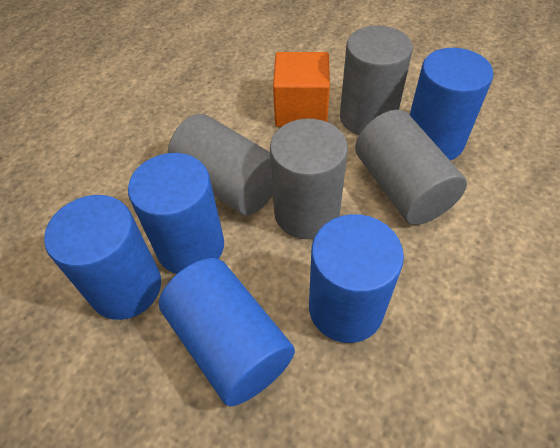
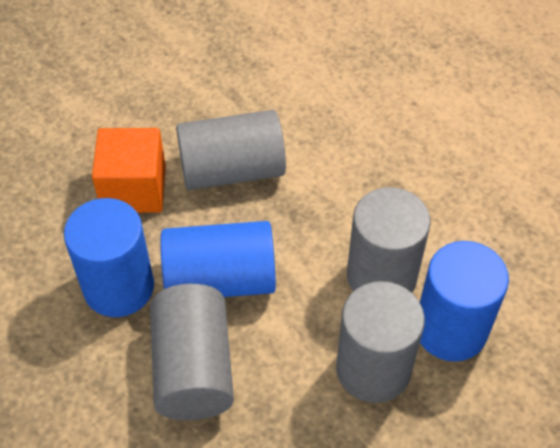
blue cylinder: [44,195,161,320] [128,153,224,274] [159,258,295,406] [309,214,404,343] [410,48,493,160] = 5 -> [64,198,154,317] [161,221,276,297] [420,241,509,361] = 3

